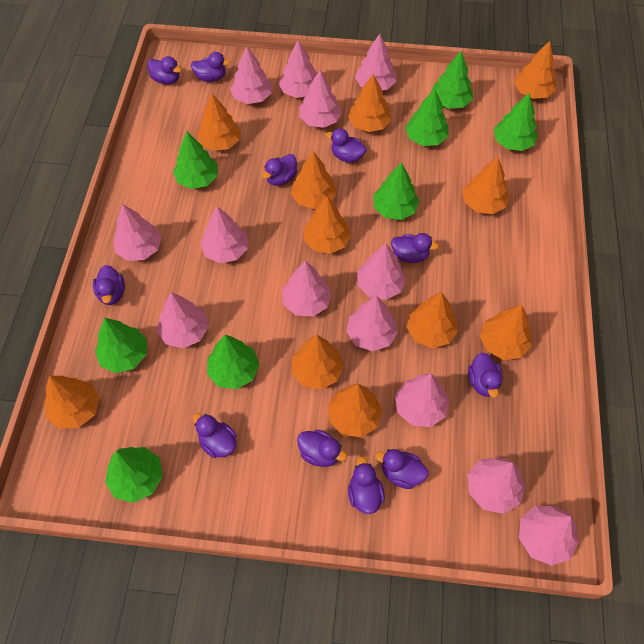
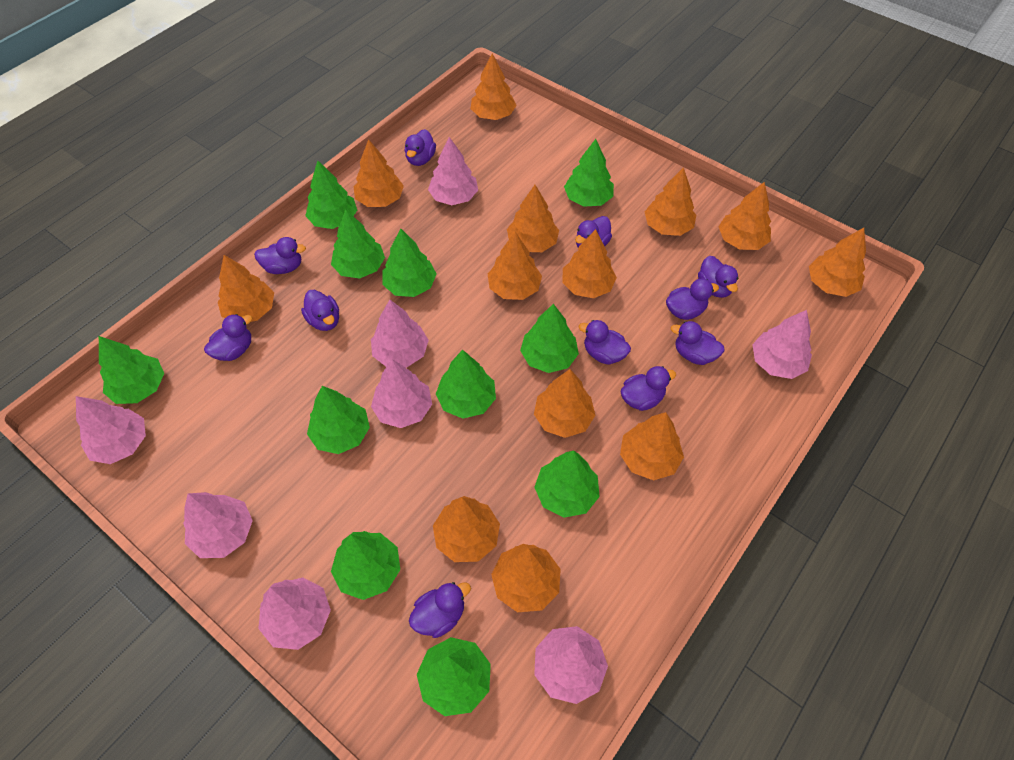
green tree: [95,318,147,373] [105,447,163,503] [173,131,218,189] [207,335,260,389] [373,162,419,220] [405,89,448,146] [431,51,473,109] [494,93,538,151] = 8 -> [99,336,164,404] [305,160,357,229] [307,386,370,454] [331,209,385,279] [331,531,400,600] [383,228,437,297] [417,637,491,716] [436,350,496,419] [520,304,579,373] [534,450,600,518] [564,139,614,207] = 11
orange tree: [44,376,100,429] [197,93,240,151] [291,151,337,209] [292,335,344,390] [304,197,351,254] [328,384,383,437] [348,74,391,132] [407,292,458,348] [463,157,509,214] [480,305,532,360] [514,41,556,99] = 11 -> [218,255,274,322] [353,139,404,207] [433,496,500,562] [471,54,517,120] [488,232,542,300] [491,544,561,612] [507,185,559,252] [534,369,595,438] [562,229,617,298] [620,412,684,480] [645,167,696,236] [719,182,771,250] [809,228,866,297] = 13
pink tree: [113,204,162,261] [157,292,209,348] [200,206,248,263] [230,46,272,104] [278,40,316,98] [282,261,332,316] [299,70,342,128] [346,295,398,351] [355,34,396,90] [357,243,406,300] [395,374,449,427] [468,457,525,514] [519,505,579,566] = 13 -> [76,396,146,464] [183,492,253,558] [258,577,331,650] [371,300,429,367] [371,359,432,428] [428,137,478,205] [534,626,608,704] [752,310,812,379] = 8

